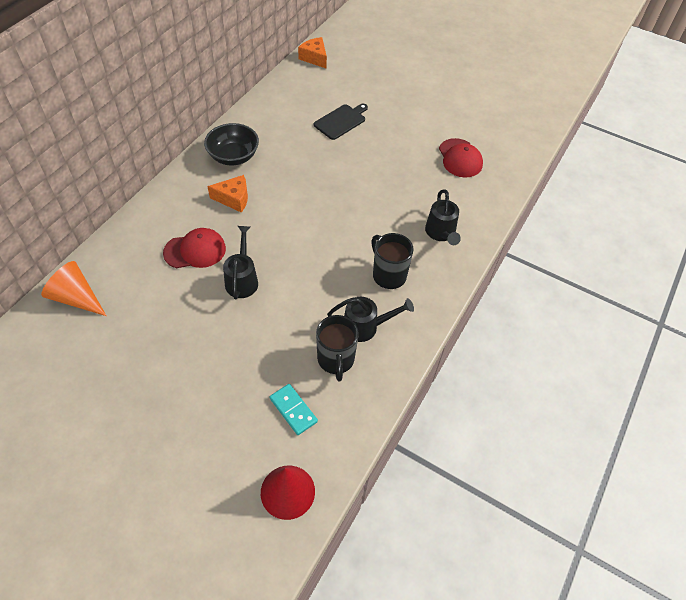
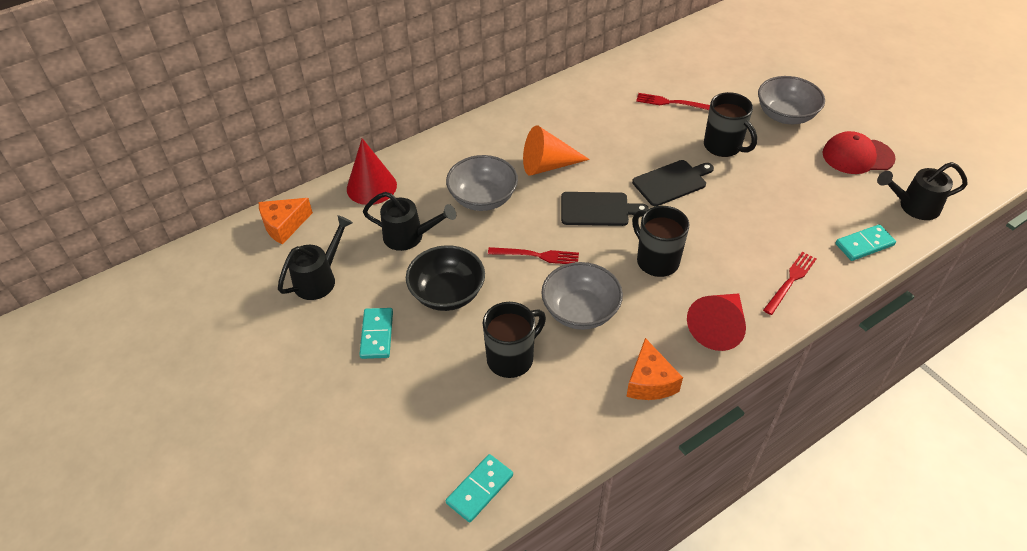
black cutting board: [314,104,368,140] = 1 -> [561,192,649,226] [632,160,714,206] = 2
black mug: [316,315,358,382] [371,233,414,289] = 2 -> [483,302,546,378] [632,206,689,277] [704,92,757,157] = 3
grey bowl: none = 0 -> [446,155,518,211] [541,262,623,330] [758,76,825,124] = 3
red cap: [163,228,226,268] [439,138,483,177] = 2 -> [822,131,896,174] = 1
red cone: [261,466,315,520] = 1 -> [347,138,397,205] [687,293,746,351] = 2
red fork: none = 0 -> [488,247,579,264] [636,93,710,110] [763,252,817,315] = 3
turquoise domino: [270,384,318,435] = 1 -> [359,308,393,359] [446,454,513,523] [835,224,896,261] = 3

